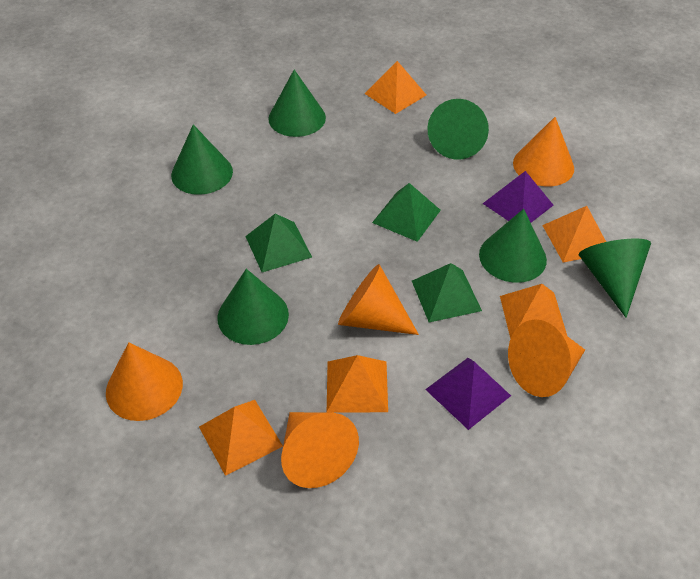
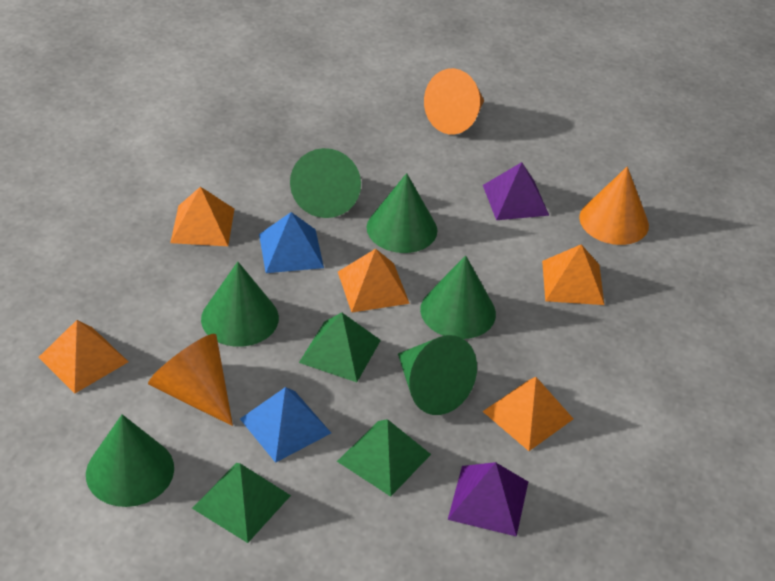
blue pyramid: none = 0 -> [240,387,331,463] [259,212,324,273] = 2
orange cone: [106,342,183,421] [281,412,359,488] [338,264,419,335] [508,319,585,397] [513,117,574,186] = 5 -> [148,334,233,426] [424,68,484,134] [579,167,649,245] = 3

